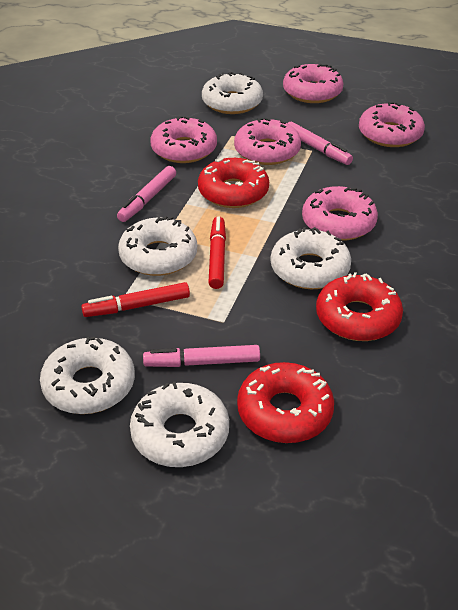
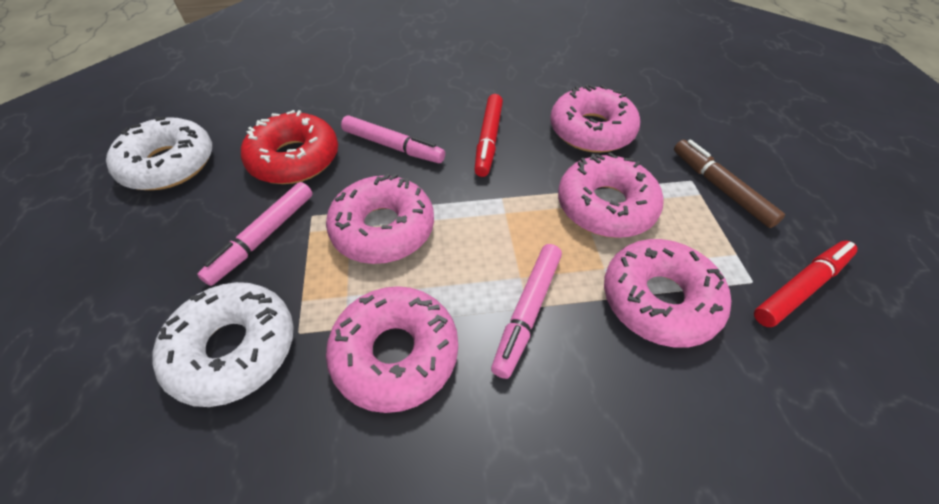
brown marker: none = 0 -> [674,139,785,228] = 1
red donut: [198,158,269,208] [237,362,334,443] [316,272,403,341] = 3 -> [241,110,338,184] = 1
white donut: [40,337,135,414] [118,216,197,276] [130,382,229,467] [202,72,263,114] [270,227,351,289] = 5 -> [106,116,212,190] [152,282,294,407] = 2

